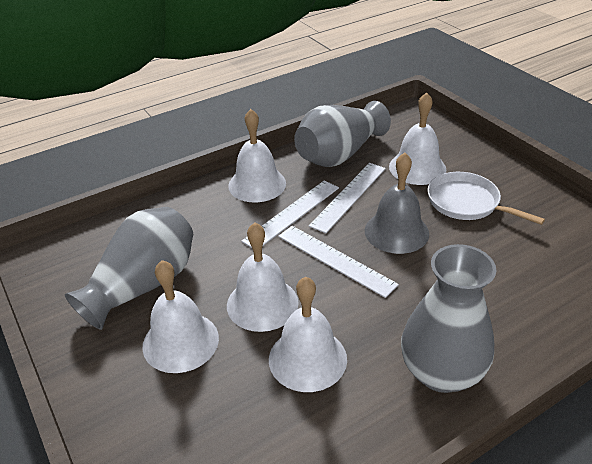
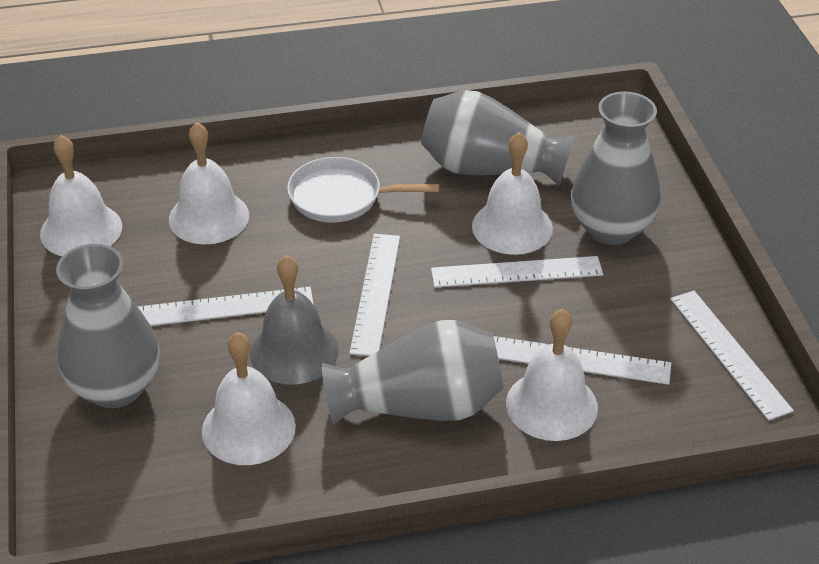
grey vase: [65,207,193,330] [294,101,391,167] [401,244,496,393] = 3 -> [56,244,160,408] [322,320,503,424] [421,90,574,186] [571,92,660,245] = 4
white ruler: [241,180,339,248] [278,226,399,298] [309,163,386,233] = 3 -> [137,287,314,326] [349,234,400,356] [431,256,603,288] [494,336,671,385] [670,291,794,421] = 5

